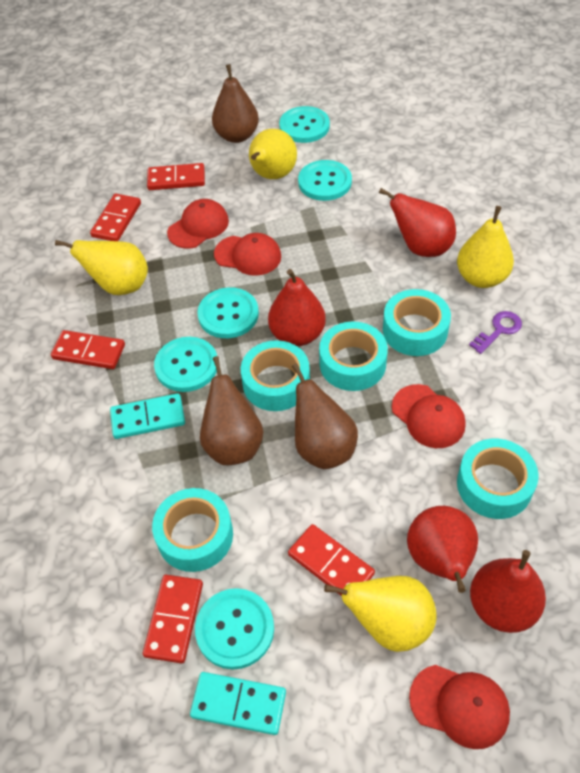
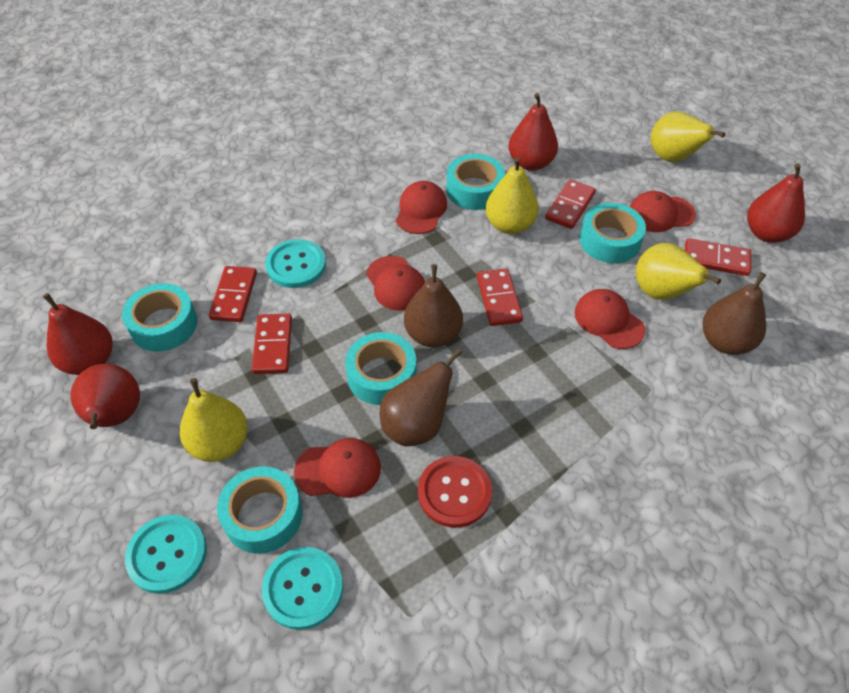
purple key: [469,311,522,354] = 1 -> none = 0
red button: none = 0 -> [418,456,492,528] = 1
red cap: [167,199,229,249] [214,233,281,276] [392,384,466,448] [409,665,510,749] = 4 -> [294,438,381,498] [366,256,425,311] [396,181,447,234] [575,289,645,349] [629,191,696,232] = 5
turquoise button: [154,337,217,392] [195,588,274,670] [197,287,259,338] [279,106,330,143] [298,160,352,201] = 5 -> [125,515,207,594] [262,547,343,630] [265,239,326,288] = 3
turquoise domino: [110,393,185,439] [190,672,286,735] = 2 -> none = 0

